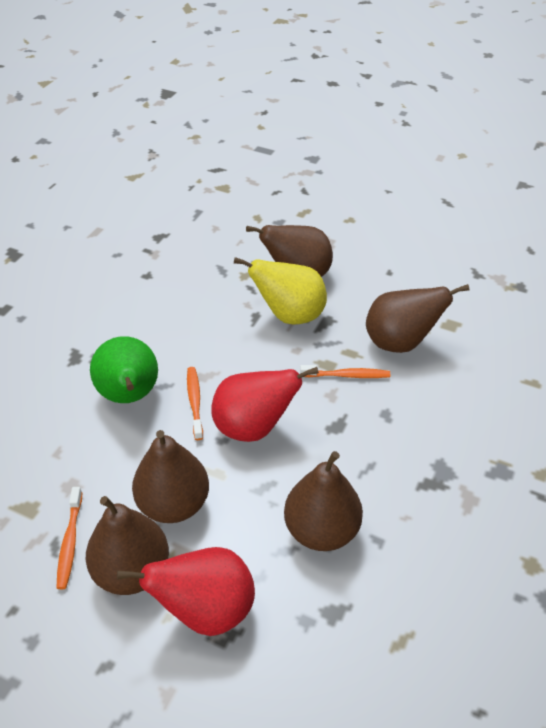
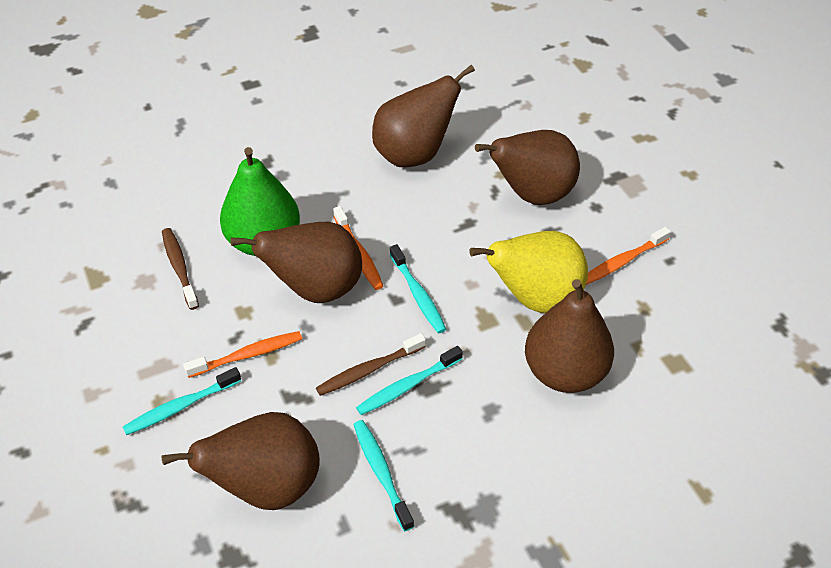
brown toothbrush: none = 0 -> [162,228,199,310] [316,333,426,396] = 2
red pear: [117,547,255,636] [211,367,319,442] = 2 -> none = 0
turquoise toothbrush: none = 0 -> [123,367,241,435] [353,420,414,531] [356,346,463,415] [390,244,446,333] = 4

